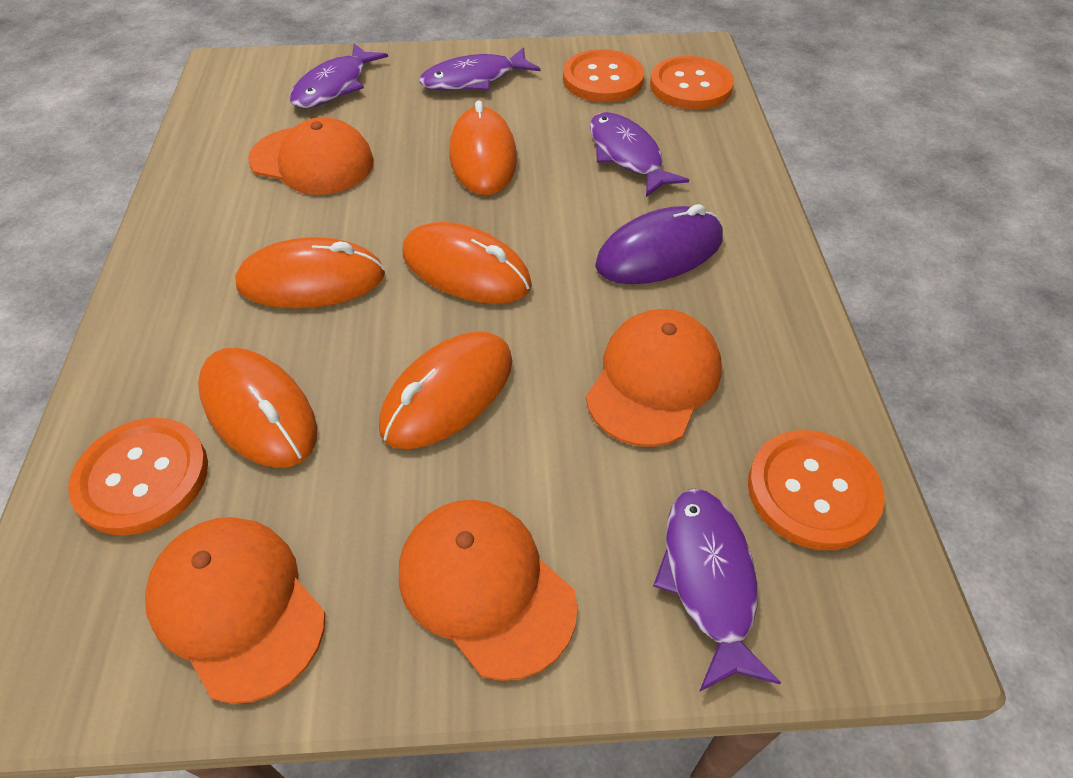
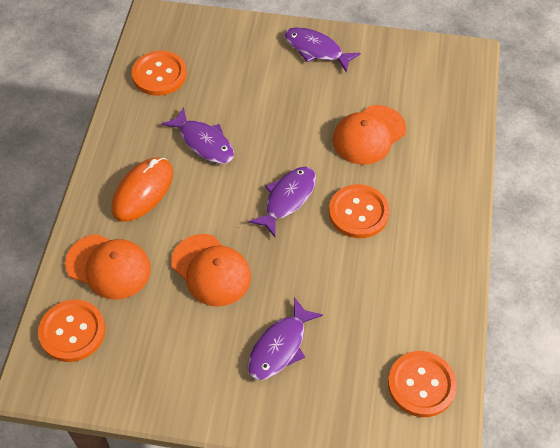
orange cap: [145,517,325,704] [248,117,374,195] [399,500,577,681] [586,309,722,447] = 4 -> [65,234,151,300] [171,234,251,307] [333,105,406,165] = 3
orange mouse: [198,348,317,468] [235,237,385,308] [379,331,513,449] [402,222,532,304] [449,100,517,195] = 5 -> [112,157,173,222] = 1
purple mouse: [595,204,723,284] = 1 -> none = 0

